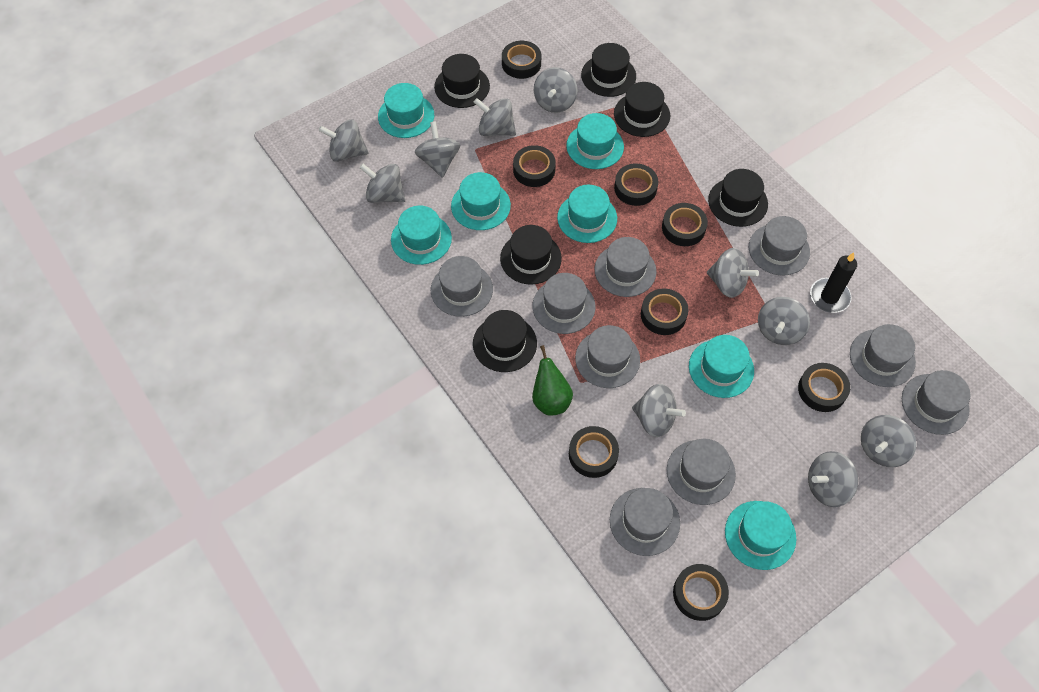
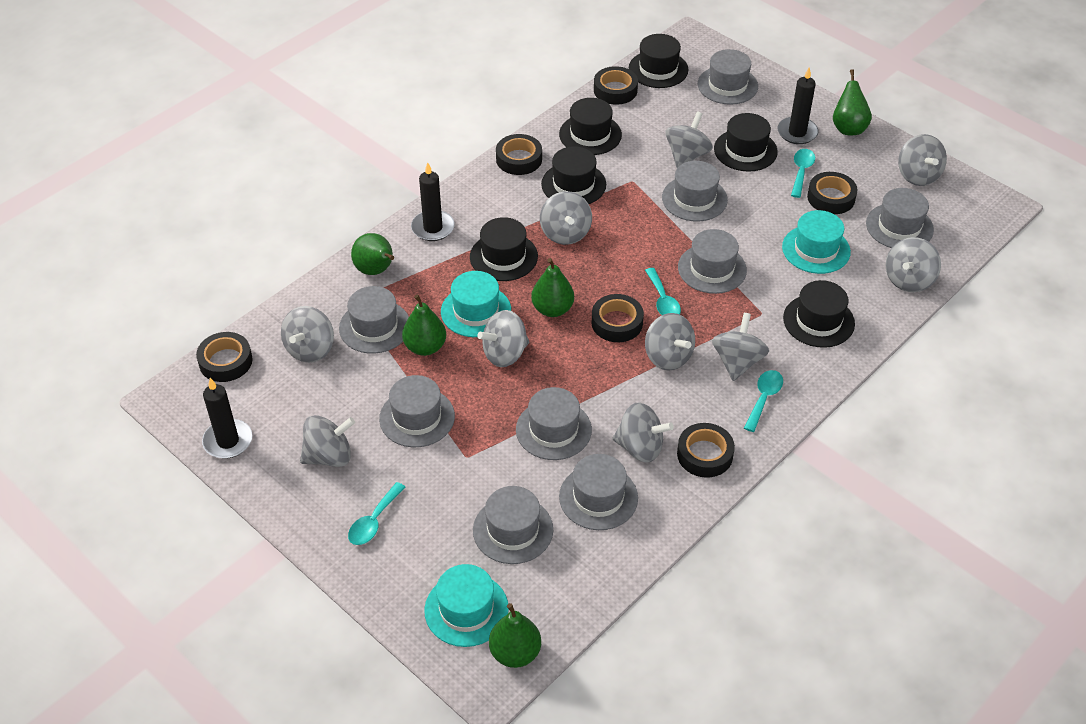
black candle: [810,252,857,313] = 1 -> [202,378,252,459] [411,162,455,241] [777,68,819,144] = 3
black tape: [502,41,541,79] [513,145,556,187] [569,426,619,478] [614,164,658,206] [641,289,689,335] [662,203,708,246] [673,564,729,621] [798,363,850,412] = 8 -> [196,332,253,382] [496,134,542,175] [592,294,644,342] [594,66,638,105] [677,423,735,478] [807,172,857,214] = 6
green pear: [532,345,573,416] = 1 -> [351,233,394,275] [402,294,446,356] [489,603,541,668] [531,258,574,317] [833,69,872,135] = 5
turquoise hat: [378,83,434,138] [391,206,452,265] [451,172,511,230] [557,185,617,243] [566,113,624,169] [689,335,754,398] [725,501,796,570] = 7 -> [424,564,509,647] [441,271,511,337] [782,210,851,274] = 3
turquoise spoon: none = 0 -> [348,482,405,545] [645,268,681,315] [744,370,783,432] [791,149,815,198] = 4

